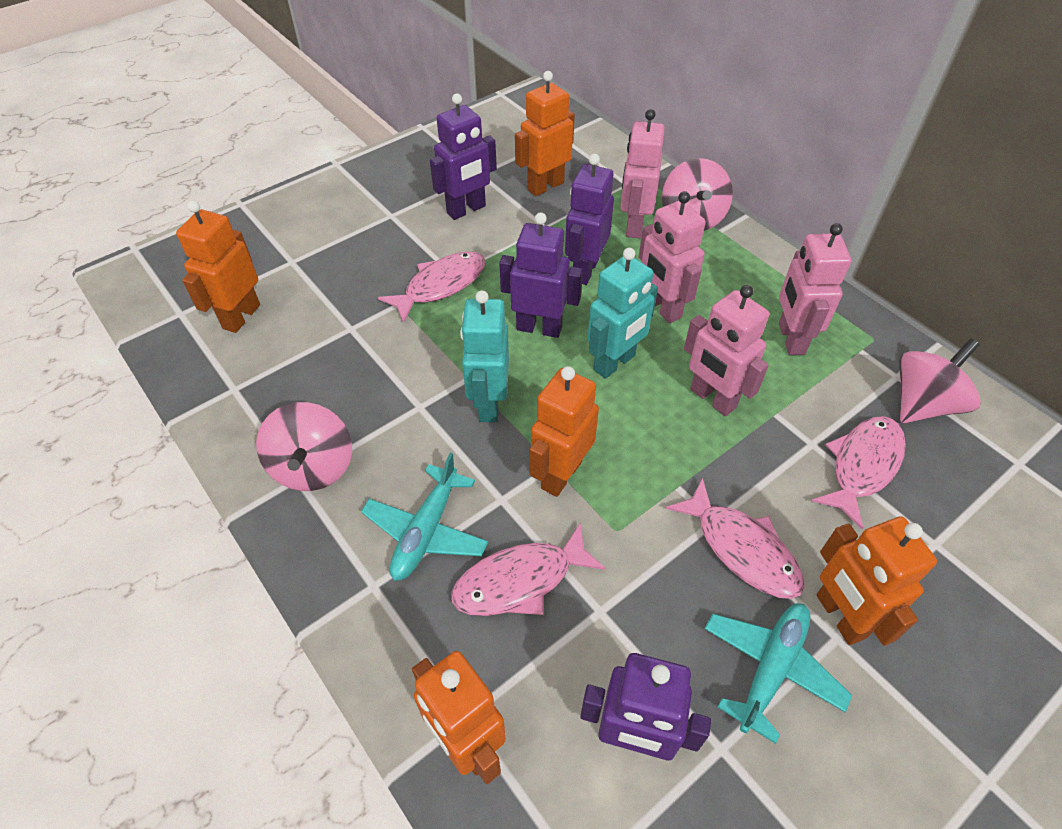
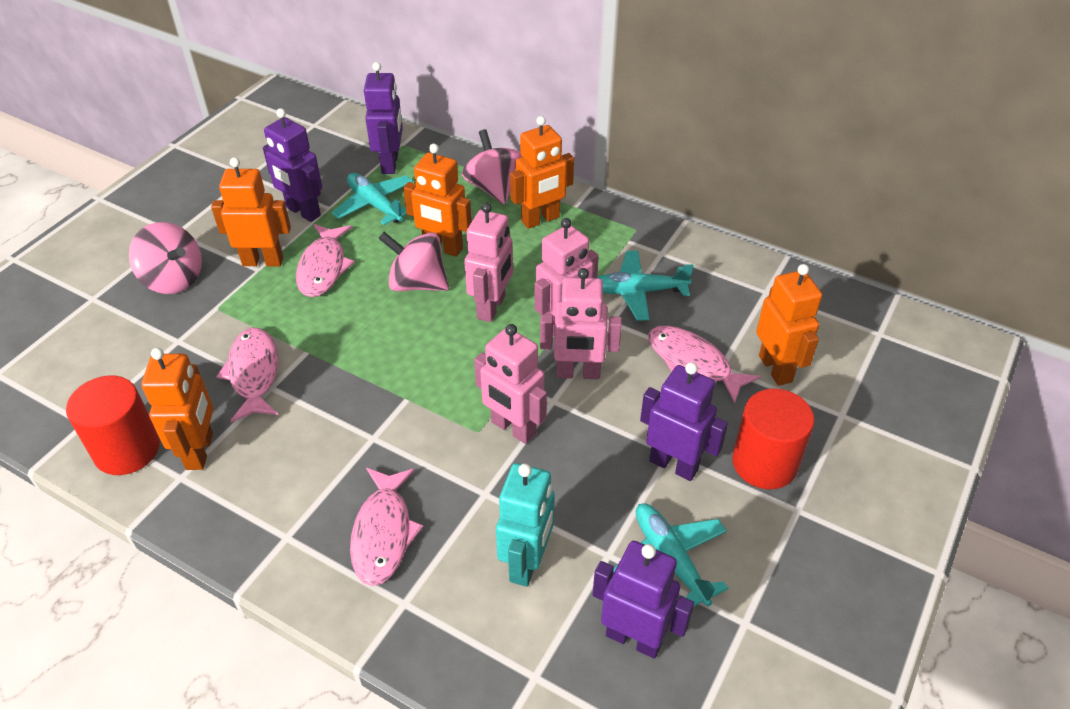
red cylinder: none = 0 -> [66,376,160,475] [732,389,815,489] = 2
turquoise plane: [361,453,488,581] [704,603,852,744] = 2 -> [332,173,413,225] [597,251,694,321] [613,503,728,607] = 3
turquoise robot: [460,291,509,422] [588,248,658,379] = 2 -> [496,463,555,587] = 1

